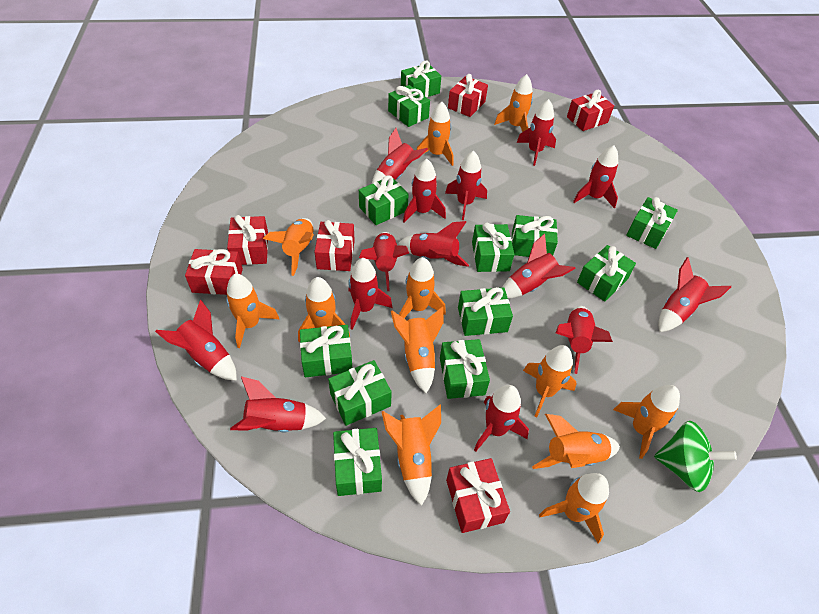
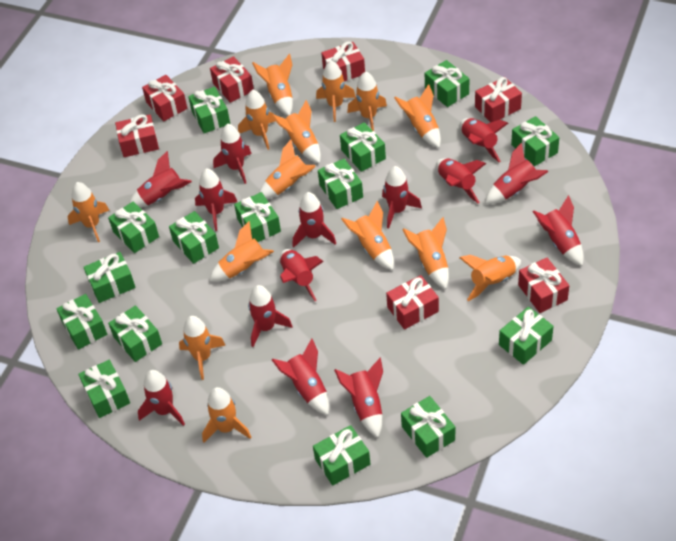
green gift: [300,325,352,377] [328,360,392,426] [333,428,382,496] [359,175,409,225] [388,85,430,127] [401,60,441,97] [440,339,490,399] [458,287,513,336] [472,223,514,272] [512,215,558,257] [577,245,636,302] [626,197,678,249] = 12 -> [56,294,107,350] [78,360,130,418] [84,252,136,303] [108,201,159,253] [108,305,162,362] [169,211,219,264] [188,87,230,133] [234,192,281,242] [313,425,370,486] [318,159,363,209] [340,122,386,172] [401,396,455,458] [425,60,469,107] [499,307,554,365] [511,116,559,166] = 15
green spinning top: [654,421,737,492] = 1 -> none = 0
orange rocket: [226,274,279,348] [263,218,314,276] [298,277,350,342] [381,404,441,506] [391,307,444,393] [399,257,446,318] [417,102,454,166] [494,74,533,132] [523,345,577,417] [532,414,620,469] [539,473,609,543] [613,385,680,459] = 12 -> [68,182,110,242] [179,316,225,380] [202,387,251,443] [209,221,274,282] [238,90,275,150] [252,54,293,116] [259,140,316,199] [272,100,321,164] [316,60,356,122] [341,201,394,270] [347,71,387,131] [394,84,441,148] [402,217,449,289] [459,255,521,301] = 14
red gift: [185,249,243,295] [227,215,268,265] [315,220,355,271] [446,458,510,533] [448,74,488,117] [567,90,614,131] = 6 -> [115,114,159,157] [142,75,188,121] [210,56,254,103] [321,41,365,81] [386,275,439,329] [475,77,522,123] [518,258,569,313] = 7

